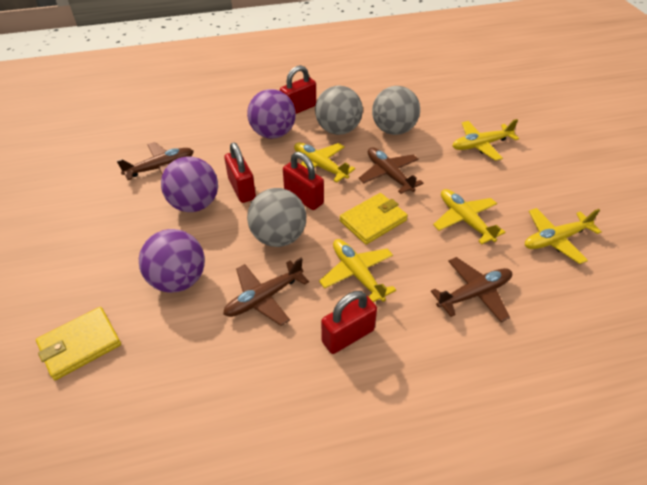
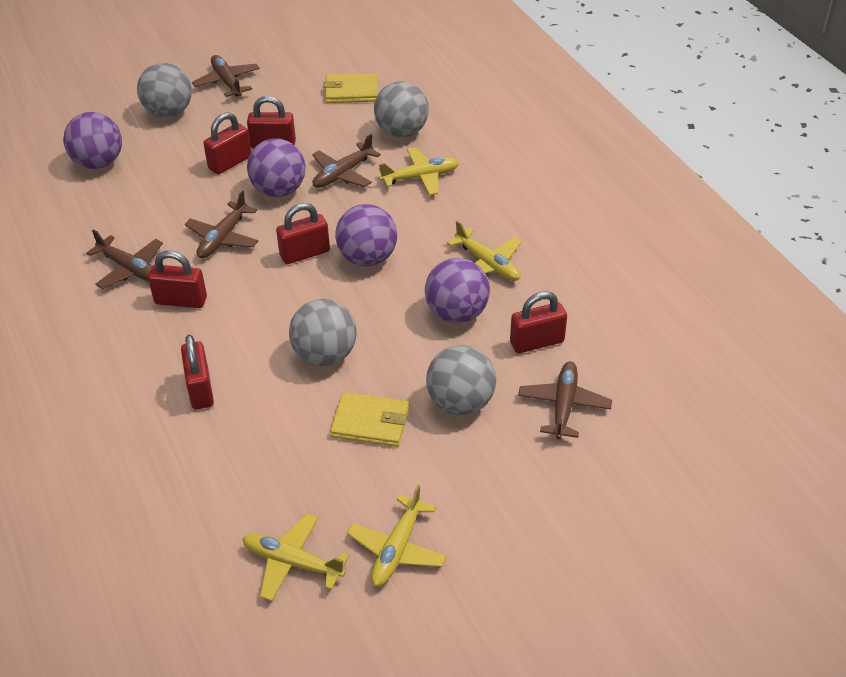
brown plane: [117,142,194,180] [223,258,309,326] [358,147,423,194] [431,257,512,322] = 4 -> [86,229,163,289] [185,190,258,258] [192,55,260,97] [312,134,381,188] [518,362,612,439] = 5
grey ball: [247,188,306,247] [315,86,363,135] [372,86,420,135] = 3 -> [137,63,192,118] [289,299,357,366] [374,81,429,137] [426,345,496,415] = 4
purple ball: [139,229,205,293] [161,156,218,212] [247,89,296,139] = 3 -> [63,112,122,169] [247,138,306,197] [335,204,397,266] [425,258,490,323] = 4
red padlock: [224,142,256,203] [280,65,316,114] [283,152,324,210] [321,291,377,354] = 4 -> [148,251,207,308] [181,335,214,409] [203,112,251,174] [247,96,296,149] [276,203,330,264] [510,291,567,353] = 6
yellow plane: [294,143,355,182] [319,239,396,302] [433,189,506,245] [452,119,519,161] [525,208,602,264] = 5 -> [242,514,349,601] [347,485,447,587] [379,147,459,195] [447,220,522,281] = 4

